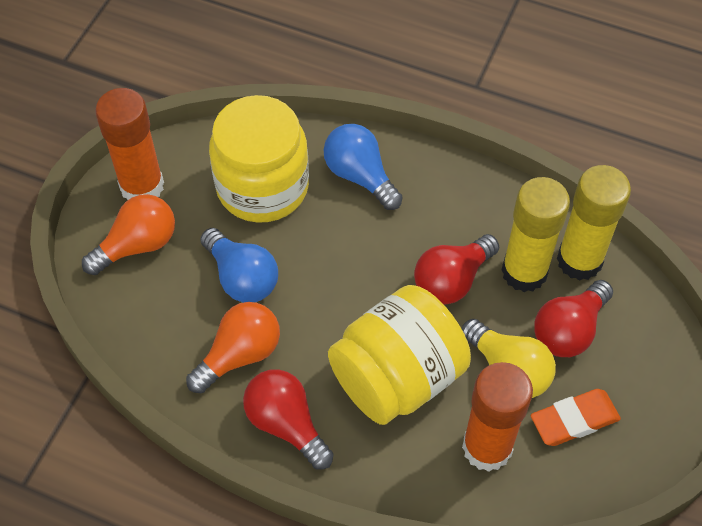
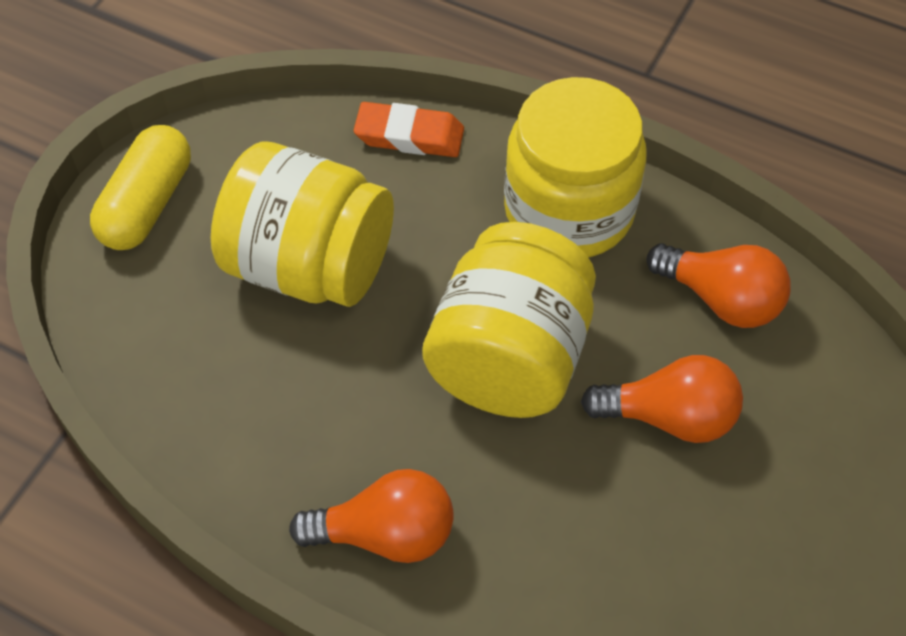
blue light bulb: [200,228,278,303] [324,124,403,210] = 2 -> none = 0
orange glue stick: [95,88,164,200] [462,362,533,472] = 2 -> none = 0
orange light bulb: [82,194,175,275] [186,302,280,393] = 2 -> [289,469,454,563] [581,355,743,443] [647,243,790,328] = 3
red light bulb: [243,369,334,469] [414,234,499,305] [534,280,613,357] = 3 -> none = 0
yellow capsule: none = 0 -> [90,125,191,250] = 1
yellow glue stick: [501,177,570,292] [557,165,631,281] = 2 -> none = 0
yellow jar: [209,95,309,223] [328,285,471,425] = 2 -> [211,141,394,307] [422,222,596,418] [504,77,646,258] = 3
yellow light bulb: [462,319,556,398] = 1 -> none = 0

